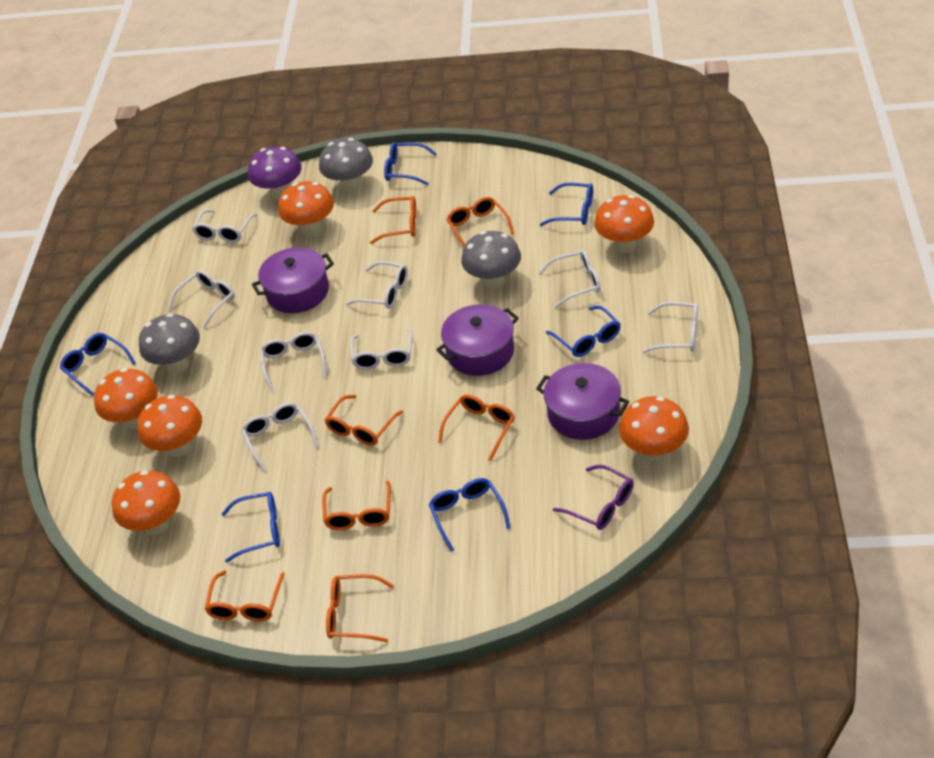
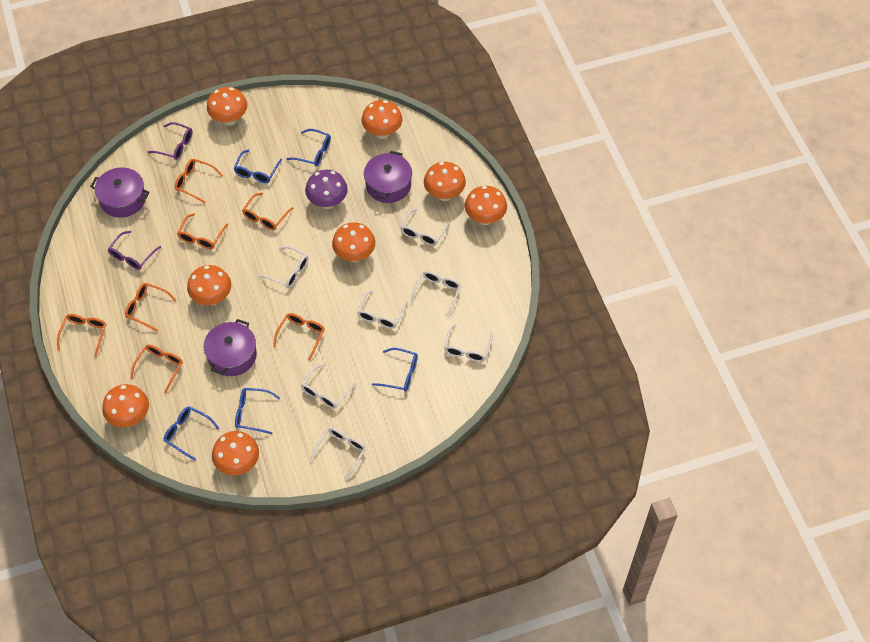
blue glasses: [60,333,136,396] [222,492,280,563] [384,142,437,185] [429,478,511,552] [540,183,593,226] [546,306,621,357] = 6 -> [164,407,219,461] [233,150,282,183] [235,388,280,434] [287,129,331,166] [372,348,418,392] = 5
grey mushroom: [139,313,200,373] [319,138,373,192] [461,231,521,289] = 3 -> none = 0
orange mushroom: [94,368,158,429] [112,470,180,535] [137,395,202,457] [278,181,334,236] [594,195,654,253] [619,396,689,462] = 6 -> [102,384,149,428] [187,265,231,305] [207,87,248,126] [212,431,259,476] [332,222,375,262] [362,100,402,139] [424,162,466,201] [465,186,507,225] = 8
purple glasses: [553,465,634,530] = 1 -> [108,231,161,270] [148,122,192,160] = 2
white glasses: [168,270,235,329] [192,209,257,243] [241,402,318,471] [260,332,327,392] [345,261,408,309] [350,329,412,370] [539,250,600,308] [642,302,698,353] = 8 -> [259,246,308,288] [301,364,356,409] [311,428,366,481] [357,290,408,329] [401,209,450,246] [411,271,461,317] [444,324,493,362] = 7

